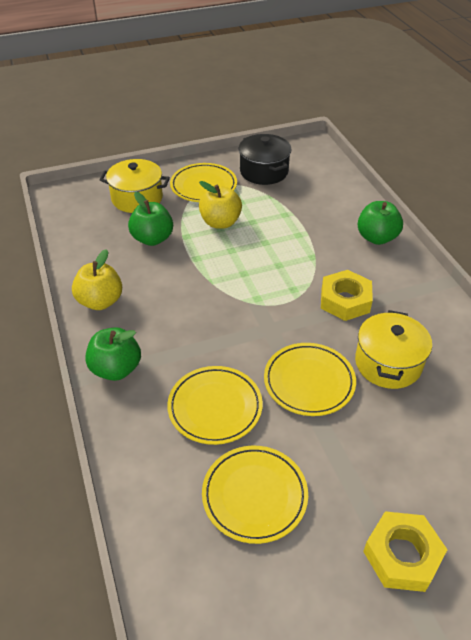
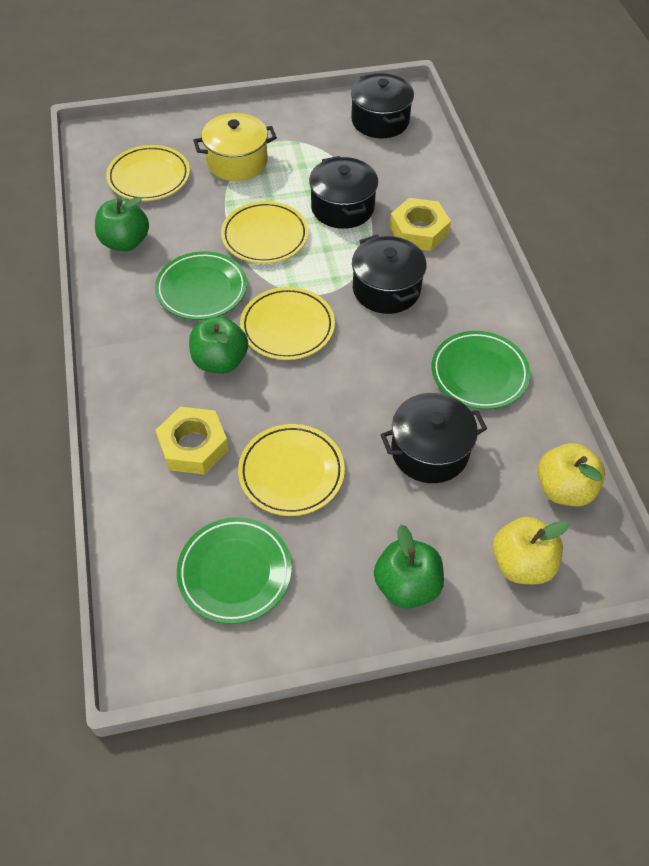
black pot: [239,134,292,185] = 1 -> [309,156,378,229] [351,73,414,138] [352,235,427,314] [381,393,487,483] = 4
green plate: none = 0 -> [155,251,247,320] [177,517,292,624] [431,331,530,410] = 3
yellow pot: [99,159,170,213] [355,310,432,389] = 2 -> [193,113,277,181] = 1

